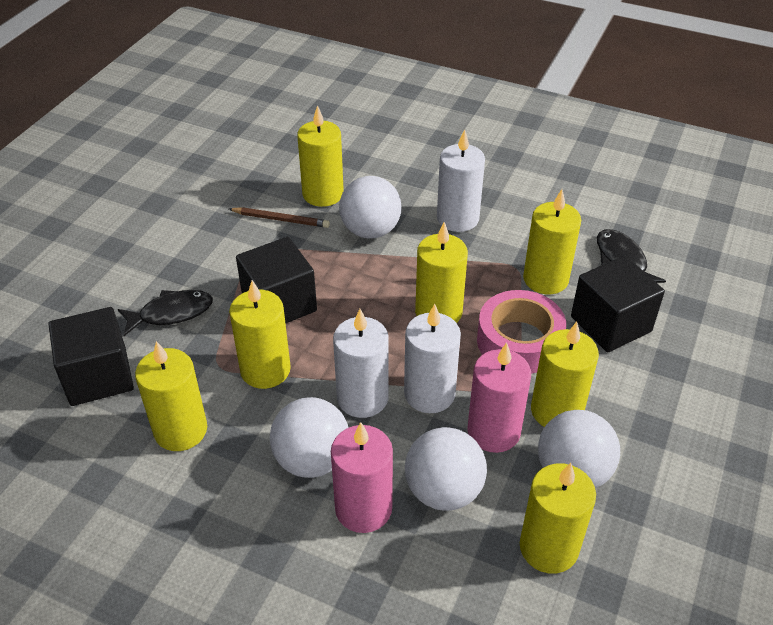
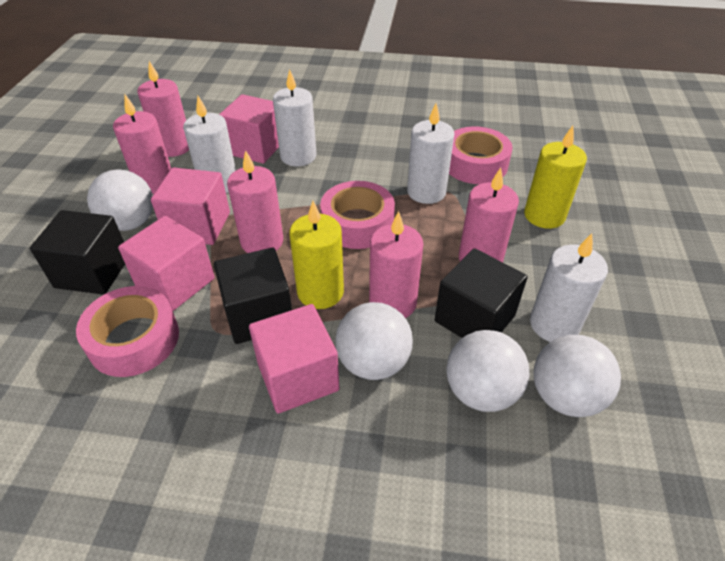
black fish: [118,290,213,336] [597,229,666,283] = 2 -> none = 0
brown pencil: [229,207,330,228] = 1 -> none = 0
pink candle: [331,422,393,533] [467,342,531,453] = 2 -> [113,95,171,194] [137,61,189,157] [227,150,283,253] [369,211,423,318] [459,168,519,262] = 5
pink cube: none = 0 -> [118,216,215,311] [151,167,230,245] [219,94,279,164] [249,304,340,413] = 4
pink tape: [477,290,566,374] = 1 -> [76,286,179,377] [320,181,395,249] [449,127,513,184] = 3
white candle: [333,309,389,418] [404,304,461,413] [437,129,485,232] = 3 -> [183,96,236,193] [273,69,316,166] [407,104,455,204] [530,233,608,342] = 4
yellow candle: [135,341,207,451] [229,280,291,389] [297,105,344,207] [415,222,468,323] [520,463,596,574] [523,189,581,294] [531,322,599,427] = 7 -> [289,201,344,309] [524,126,587,229] = 2

